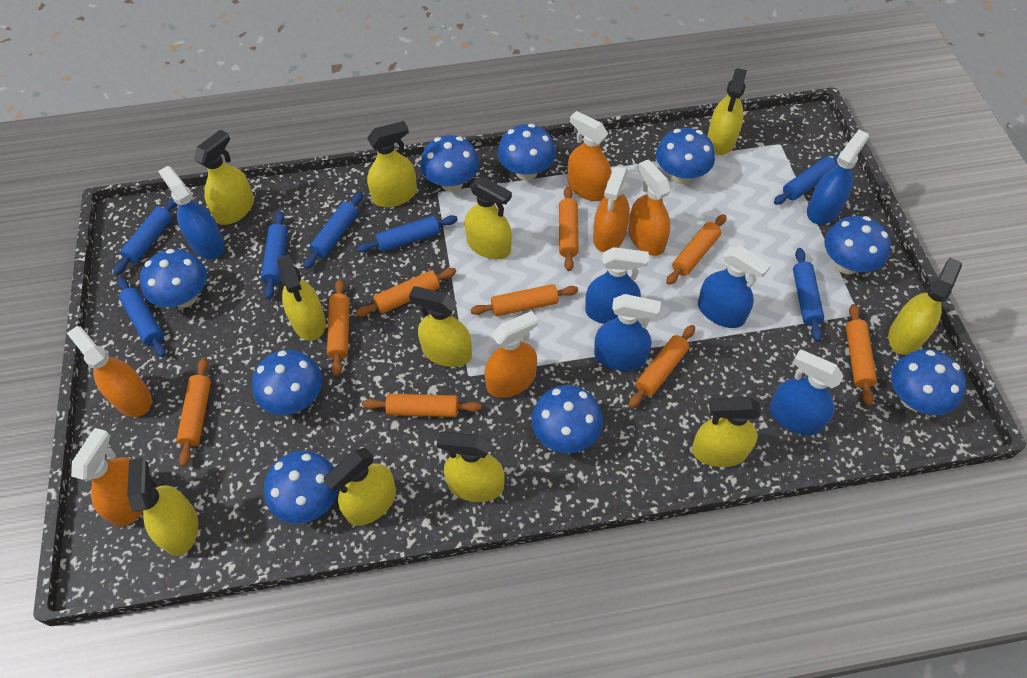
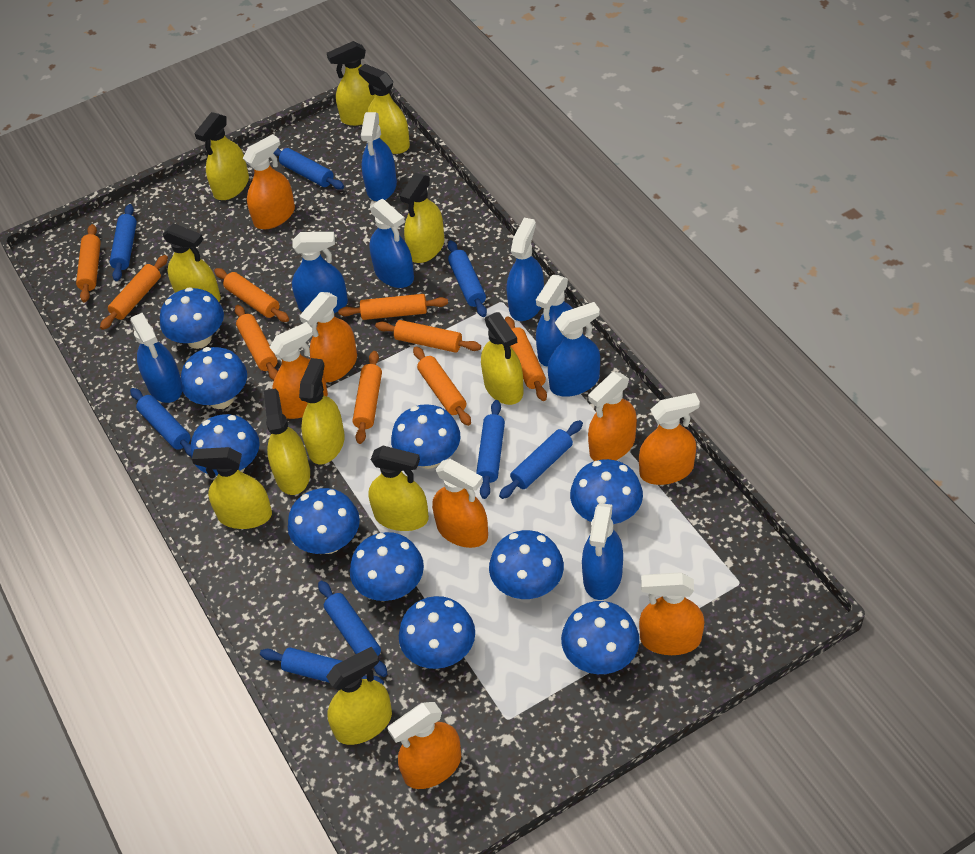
blue mushroom: [140,249,207,308] [252,350,322,415] [264,451,338,524] [420,135,479,192] [498,124,556,180] [531,385,603,453] [656,128,715,184] [824,216,891,274] [891,349,966,415] = 9 -> [160,287,224,349] [181,347,247,409] [191,414,260,476] [288,488,360,554] [350,532,424,601] [391,404,460,469] [399,596,475,669] [489,530,564,599] [561,601,639,674] [570,459,643,524] = 10
blue rolling pin: [113,198,177,275] [118,278,166,357] [261,211,288,299] [304,192,363,269] [357,215,458,253] [774,153,840,205] [793,248,824,342] = 7 -> [110,204,137,281] [130,388,191,456] [260,647,384,685] [273,148,344,189] [318,581,387,677] [448,240,487,317] [476,400,505,499] [499,420,583,499] = 8
blue spray bottle: [158,166,225,259] [585,247,648,324] [594,294,661,371] [698,246,771,328] [769,349,844,435] [807,129,869,225] = 6 -> [130,313,182,403] [292,232,348,313] [361,112,397,201] [369,199,414,288] [507,218,544,321] [536,275,573,367] [548,302,600,397] [582,503,623,600] = 8
orange spray bottle: [67,326,152,417] [71,428,143,527] [485,311,538,398] [567,111,611,201] [593,166,630,252] [628,159,671,256] = 6 -> [243,134,295,229] [269,322,328,419] [300,292,357,382] [387,702,461,789] [432,459,488,548] [588,372,637,461] [639,393,700,485] [639,572,704,655] = 8

